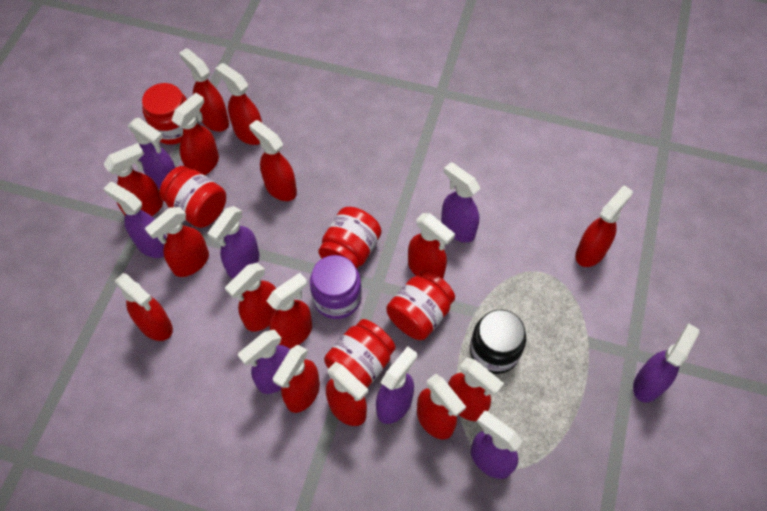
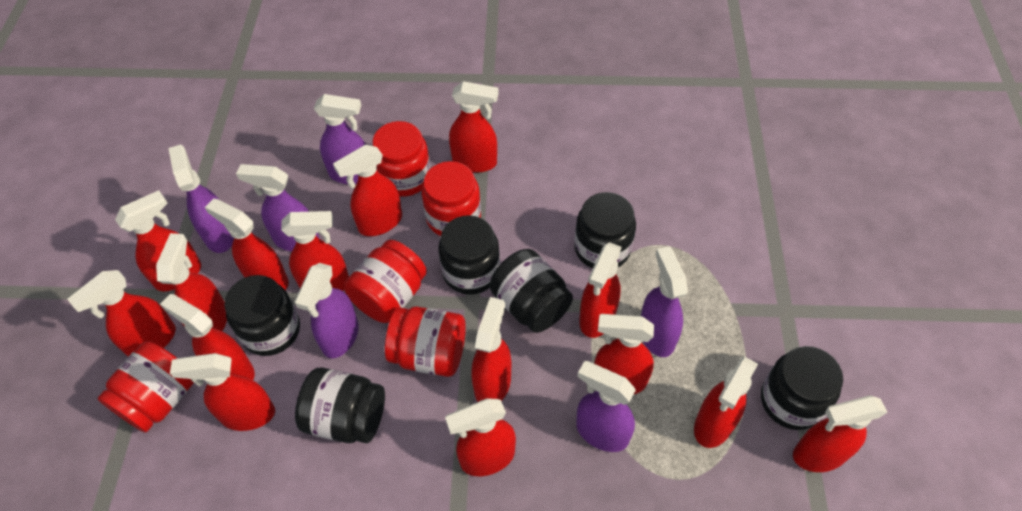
black jar: [470,310,526,374] = 1 -> [224,275,300,356] [295,368,385,443] [438,215,500,295] [490,249,573,333] [574,192,636,269] [761,346,843,430] = 6
purple jar: [310,255,362,319] = 1 -> none = 0
purple spray bottle: [103,182,167,258] [128,117,176,189] [208,206,259,279] [238,330,290,394] [376,346,417,424] [441,162,480,243] [471,411,522,479] [633,323,700,403] = 8 -> [168,144,234,253] [236,164,320,252] [294,263,359,358] [314,94,366,184] [576,361,636,452] [641,246,688,357] = 6

